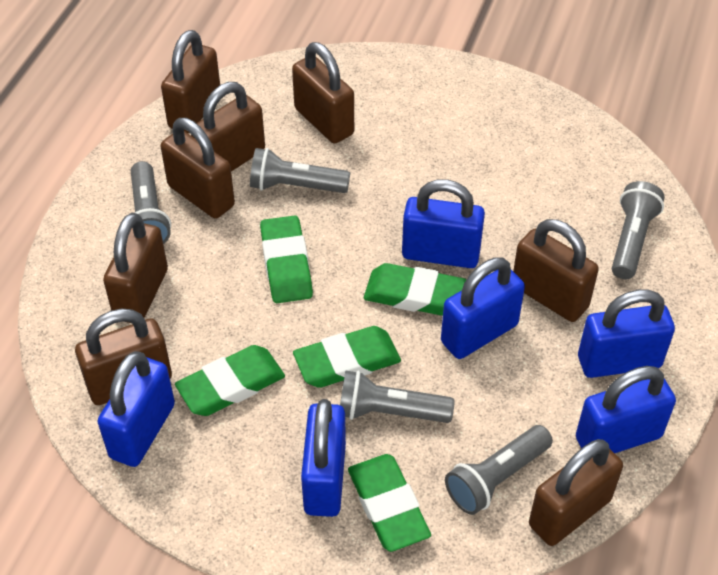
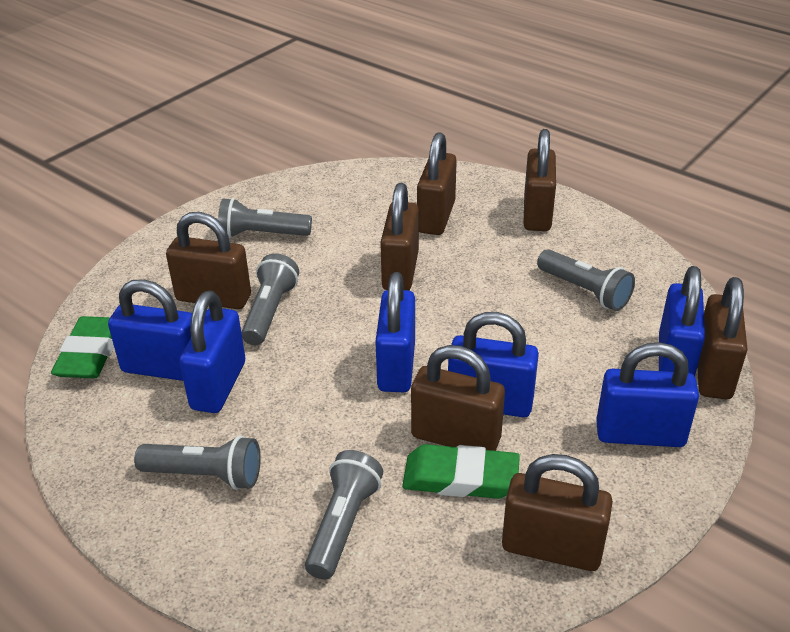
brown padlock: [75,309,172,405] [103,213,168,323] [161,30,220,133] [161,118,235,218] [191,82,265,172] [292,42,354,143] [513,219,599,322] [529,439,623,546] = 8 -> [166,212,251,309] [380,183,419,290] [411,345,505,451] [417,132,457,235] [502,454,613,571] [523,129,556,231] [698,277,748,399] = 7
green eraser: [175,345,285,416] [260,215,313,303] [293,326,401,388] [348,454,431,552] [364,263,467,316] = 5 -> [51,316,114,378] [402,444,520,499] = 2

